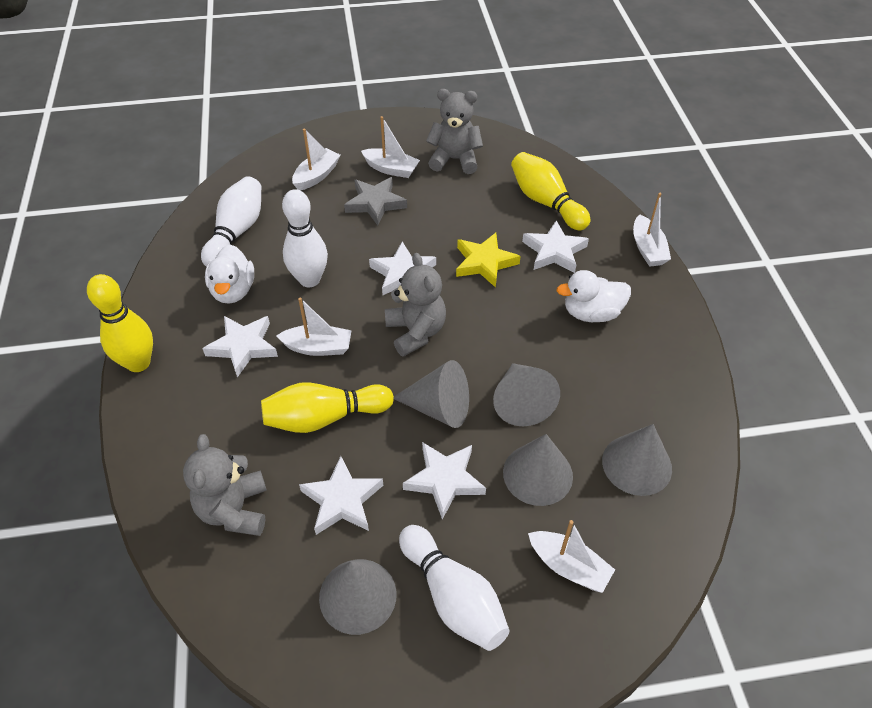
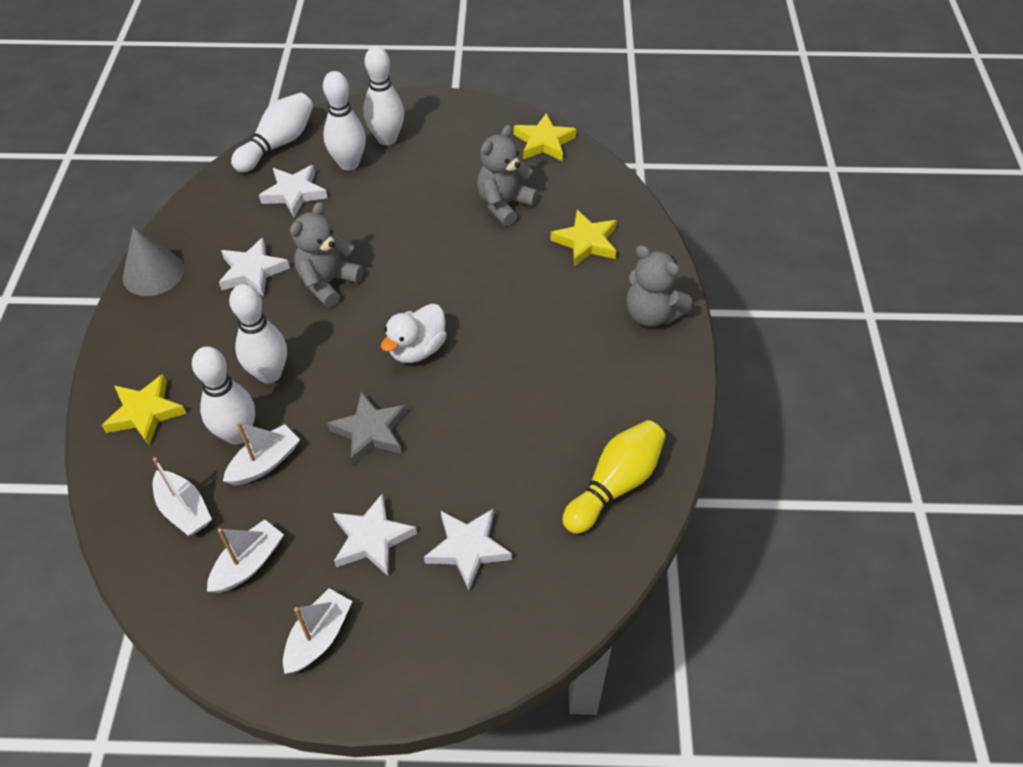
grey cone: [319,559,397,635] [394,360,469,428] [493,363,560,426] [503,434,573,506] [602,424,672,496] = 5 -> [123,226,184,296] = 1
white boat: [277,298,352,356] [292,128,340,190] [361,116,420,178] [528,520,615,593] [633,193,671,267] = 5 -> [153,457,212,536] [207,519,284,593] [223,422,300,485] [283,588,353,674] = 4
white bowling pin: [201,176,261,267] [282,189,328,287] [399,525,509,651] = 3 -> [192,346,255,445] [229,284,287,384] [231,92,313,173] [323,71,366,171] [363,46,404,145] = 5
white duck: [205,244,254,304] [556,270,631,322] = 2 -> [381,304,447,363] = 1
white star: [202,316,278,377] [299,456,383,535] [369,242,436,295] [403,442,486,519] [522,220,589,273] = 5 -> [219,238,290,297] [259,165,328,217] [333,494,417,576] [424,509,512,590] = 4
yellow bowling pin: [87,274,153,372] [261,382,394,433] [511,152,591,230] = 3 -> [562,420,666,534] = 1
yellow star: [456,233,521,288] = 1 -> [102,374,186,446] [514,113,576,161] [550,210,617,267] = 3

